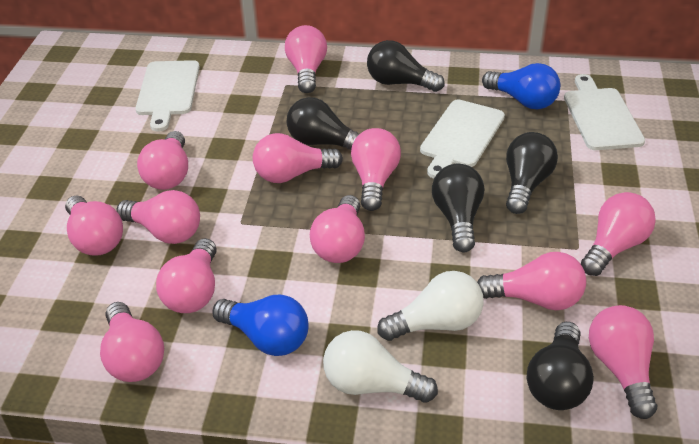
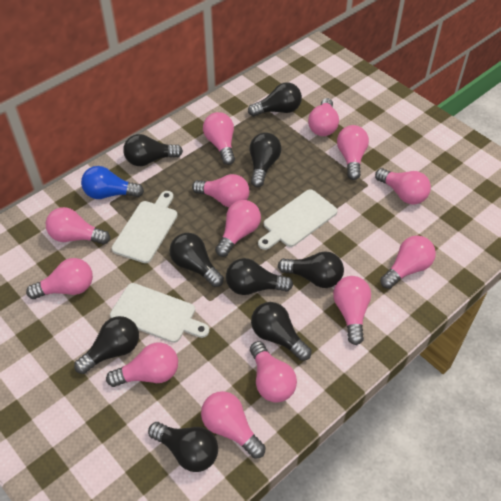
black light bulb: [287,97,359,150] [367,40,445,92] [432,164,484,252] [506,132,558,214] [527,322,594,410] = 5 -> [74,316,139,374] [123,134,183,166] [148,422,218,472] [169,233,224,287] [226,258,293,295] [248,82,302,116] [250,133,282,187] [251,302,312,361] [278,251,344,288] = 9
blue light bulb: [212,295,309,356] [482,63,560,109] = 2 -> [81,166,144,199] = 1
pink light bulb: [65,195,123,256] [100,302,164,382] [116,190,200,244] [137,131,188,190] [156,238,217,313] [253,133,343,183] [285,25,327,93] [310,195,365,263] [351,128,401,211] [477,252,586,310] [581,192,656,276] [589,305,657,419] = 12 -> [26,258,93,299] [46,207,110,244] [106,343,178,387] [192,174,249,207] [201,391,266,459] [203,112,235,165] [215,200,261,257] [250,341,297,403] [308,98,339,136] [333,276,371,345] [337,125,369,180] [375,168,431,204] [380,235,436,289] = 13
white light bulb: [323,330,438,403] [377,271,483,341] = 2 -> none = 0

